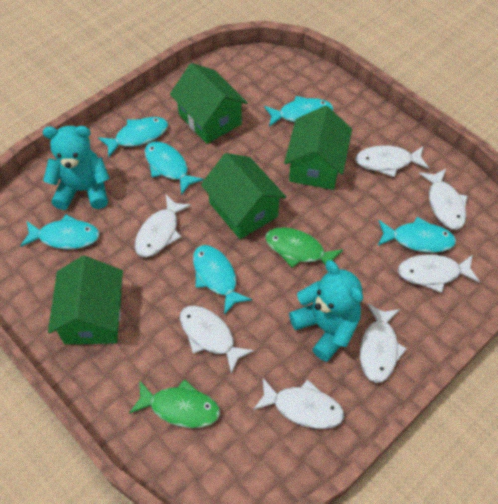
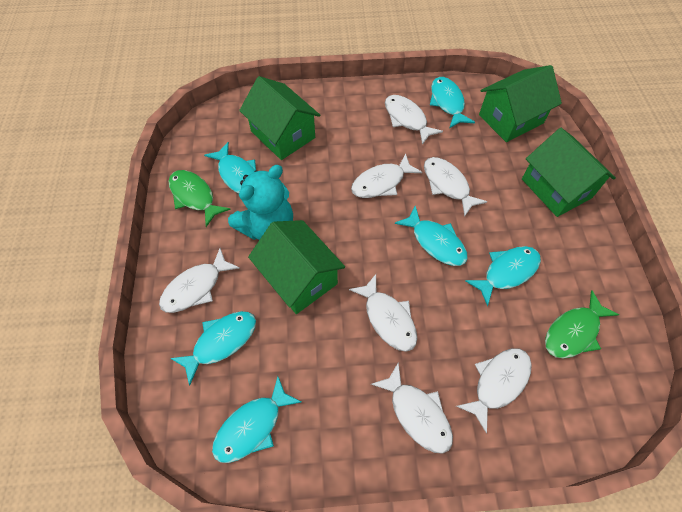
turquoise teddy bear: [43,126,110,210] [289,260,363,362] = 2 -> [228,165,293,240] = 1

